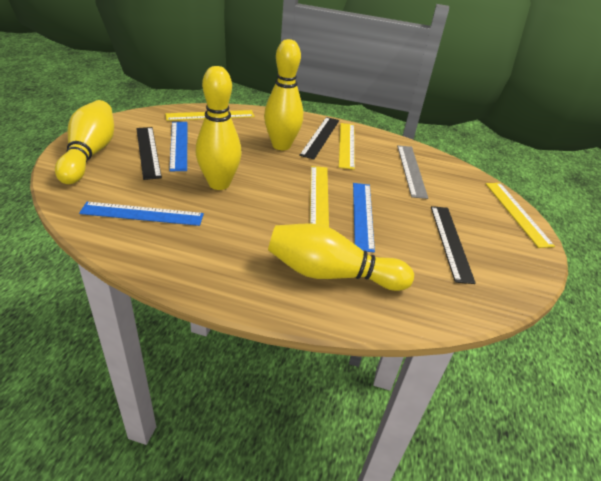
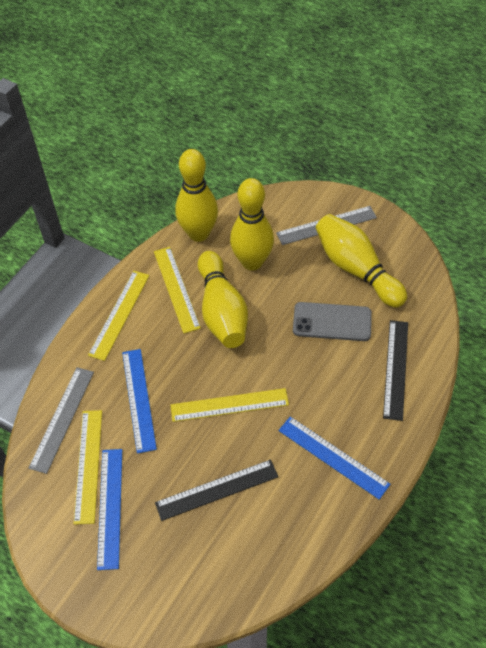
black ruler: [136,127,162,180] [299,117,339,159] [431,206,476,284] = 3 -> [155,460,278,521] [383,320,408,421] = 2
grey phone: none = 0 -> [293,302,372,341] = 1
grey ruler: [397,145,428,199] = 1 -> [29,367,94,474] [276,206,377,245] = 2

